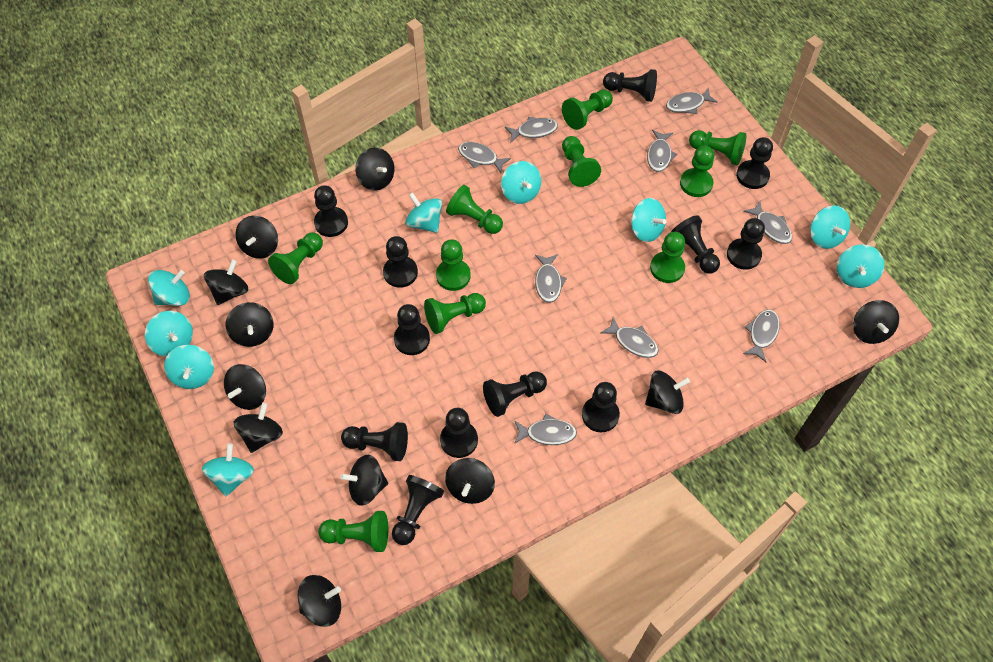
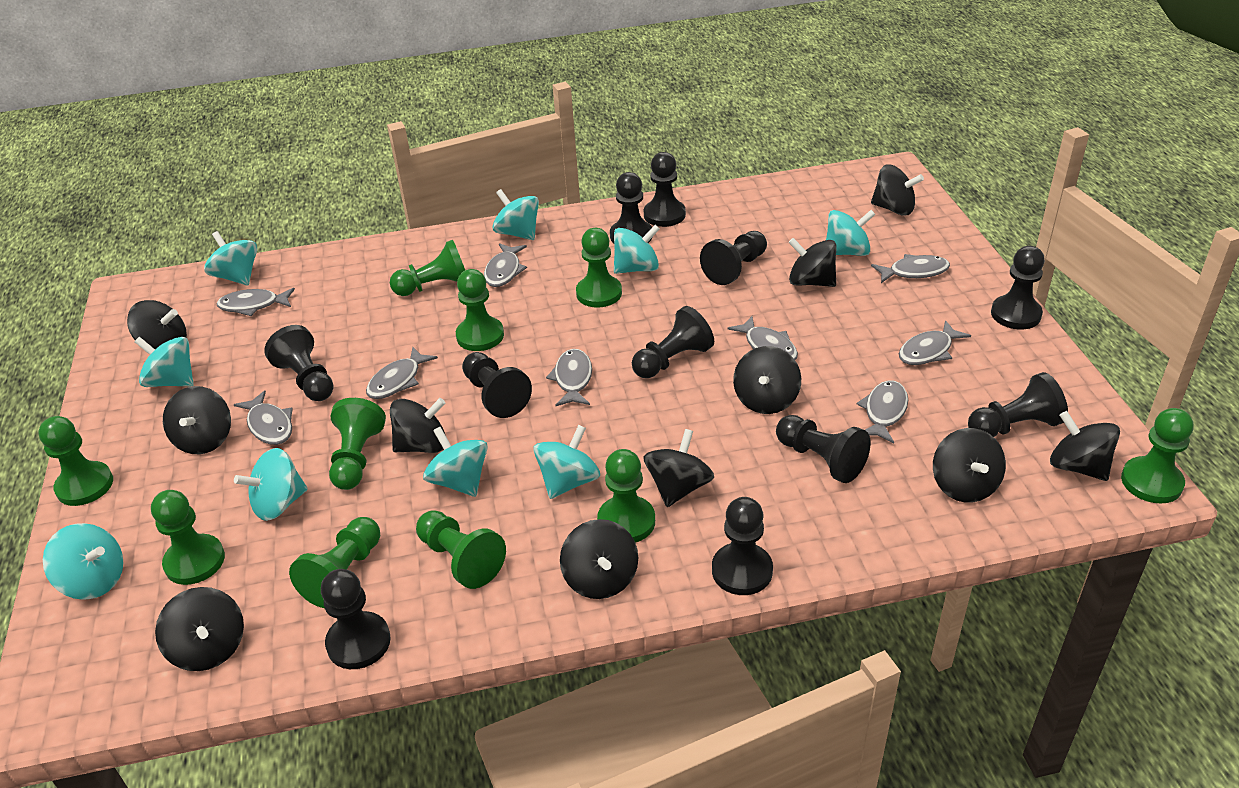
black pawn: [314,185,348,237] [341,422,408,461] [383,236,418,288] [392,475,444,545] [394,304,430,355] [440,408,478,458] [483,372,547,417] [582,382,620,432] [603,69,657,102] [671,215,720,274] [727,218,765,270] [736,137,773,189] = 12 -> [264,325,334,401] [321,569,391,669] [462,352,532,418] [610,172,652,243] [632,306,714,378] [644,152,686,227] [700,231,767,285] [712,497,773,595] [776,415,871,483] [968,372,1068,437] [991,246,1045,329] = 11

